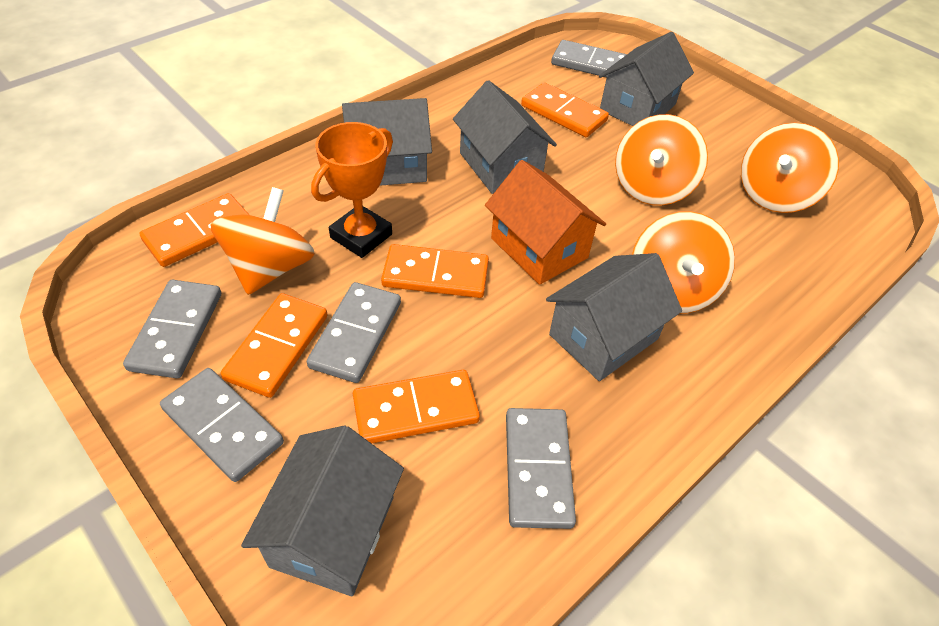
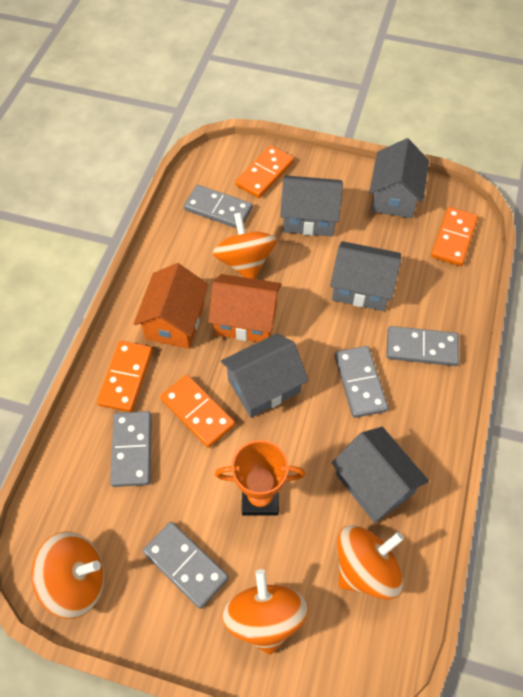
orange domino: [139,193,249,267] [221,293,327,398] [353,370,480,444] [381,244,489,298] [521,82,609,137] = 5 -> [97,341,153,412] [160,375,235,448] [235,145,294,198] [431,207,478,266] = 4
orange house: [485,160,606,285] = 1 -> [134,263,209,349] [208,274,282,342] = 2

